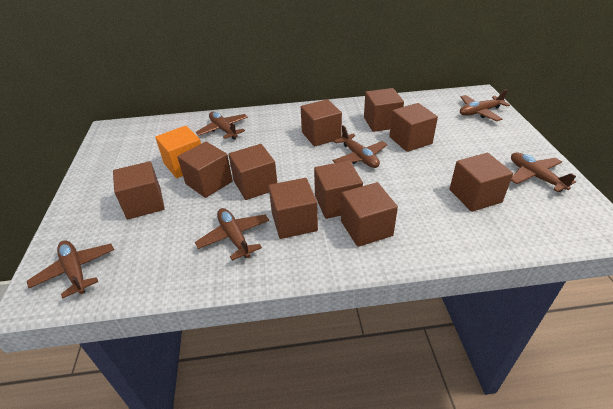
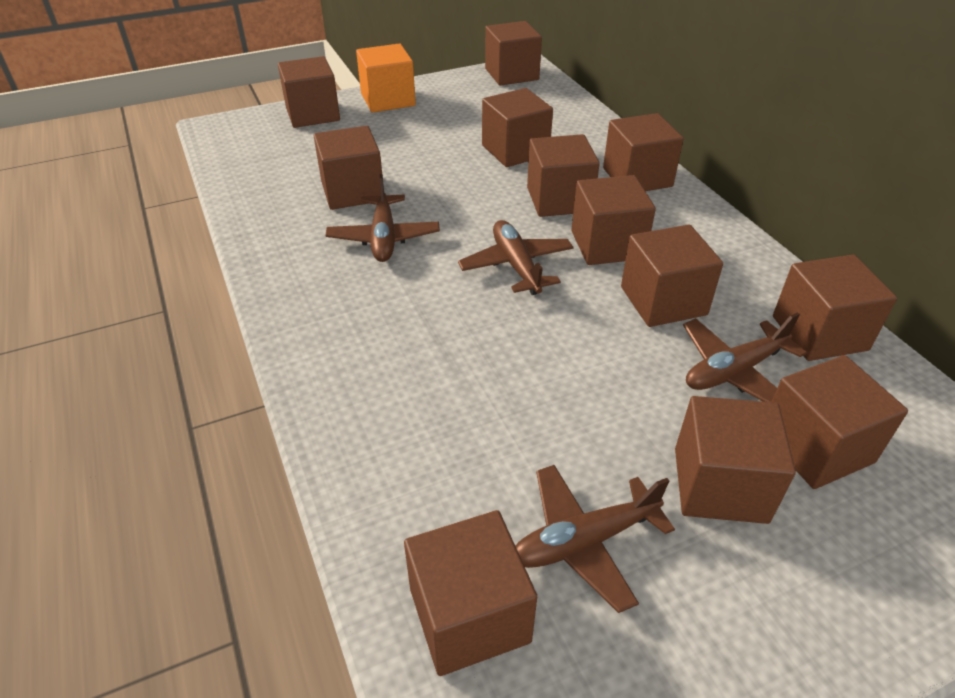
brown cube: [113,161,165,220] [177,141,233,198] [229,144,277,200] [268,178,318,239] [301,99,342,147] [314,161,363,219] [341,182,398,247] [364,88,404,132] [389,103,438,152] [449,153,513,212] = 10 -> [278,56,340,128] [314,126,382,210] [404,510,537,676] [482,88,553,167] [485,21,542,86] [527,134,600,217] [571,175,656,265] [603,113,684,191] [621,225,723,327] [675,396,796,524] [772,355,908,489] [773,255,897,361] = 12
brown plane: [27,240,114,299] [195,208,269,261] [196,112,248,140] [333,125,387,168] [460,89,510,121] [511,152,576,192] = 6 -> [325,174,440,262] [458,220,574,295] [516,465,675,613] [683,312,807,402] = 4

